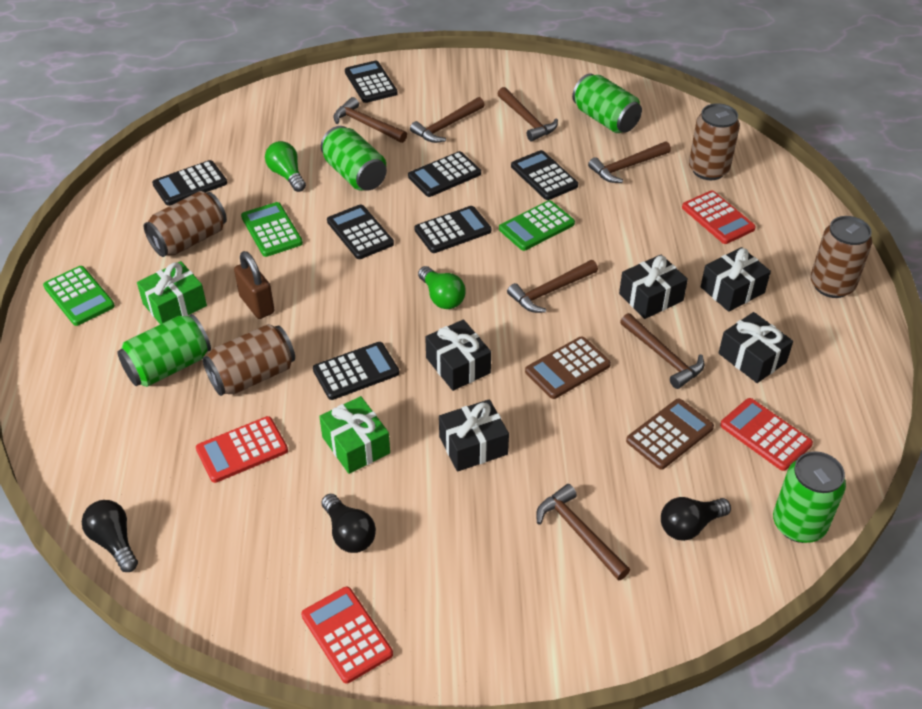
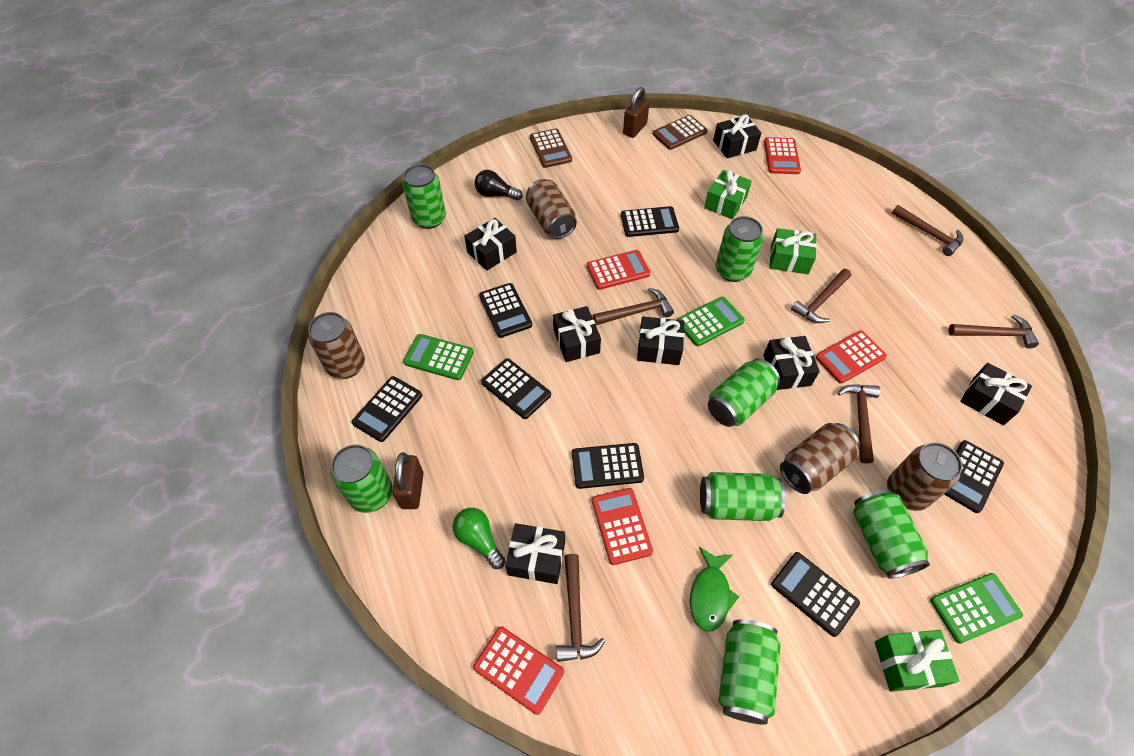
black gift: [425,319,491,391] [439,399,509,471] [619,254,688,319] [701,247,771,312] [719,312,793,383] = 5 -> [464,218,517,271] [505,523,565,584] [553,306,601,362] [637,316,684,365] [713,114,761,158] [763,336,820,390] [960,363,1032,425] = 7
black light bulb: [82,500,138,572] [321,494,376,553] [661,497,731,541] = 3 -> [475,170,523,201] = 1
brown hammer: [333,97,407,143] [410,97,485,143] [497,87,558,142] [507,260,598,313] [536,484,630,581] [588,141,671,183] [620,313,705,389] = 7 -> [556,554,605,662] [593,288,674,325] [791,269,851,323] [838,384,880,464] [891,205,963,256] [948,314,1039,349] = 6
brown padlock: [234,251,275,319] = 1 -> [392,452,424,509] [623,87,650,138] = 2
green can: [117,314,211,387] [321,126,387,191] [572,73,642,133] [773,451,846,543] = 4 -> [331,444,393,513] [402,164,446,229] [700,472,786,521] [708,358,780,427] [716,216,763,282] [718,619,781,725] [853,489,930,579] = 7
green fish: none = 0 -> [690,547,739,631] = 1
green gift: [137,261,207,324] [319,396,390,474] = 2 -> [704,170,752,219] [770,228,817,274] [875,630,960,692] = 3
green light bulb: [265,141,306,192] [418,266,466,309] = 2 -> [453,508,505,569] = 1
red calculator: [196,416,288,483] [301,587,393,683] [682,190,756,244] [720,398,813,471] = 4 -> [473,627,564,715] [587,250,650,290] [592,488,653,565] [764,137,801,174] [816,331,887,384] = 5

